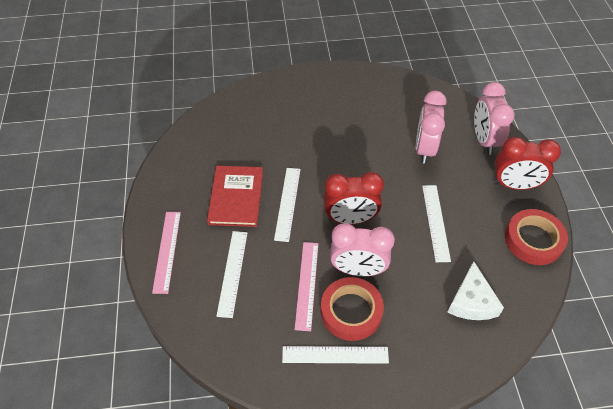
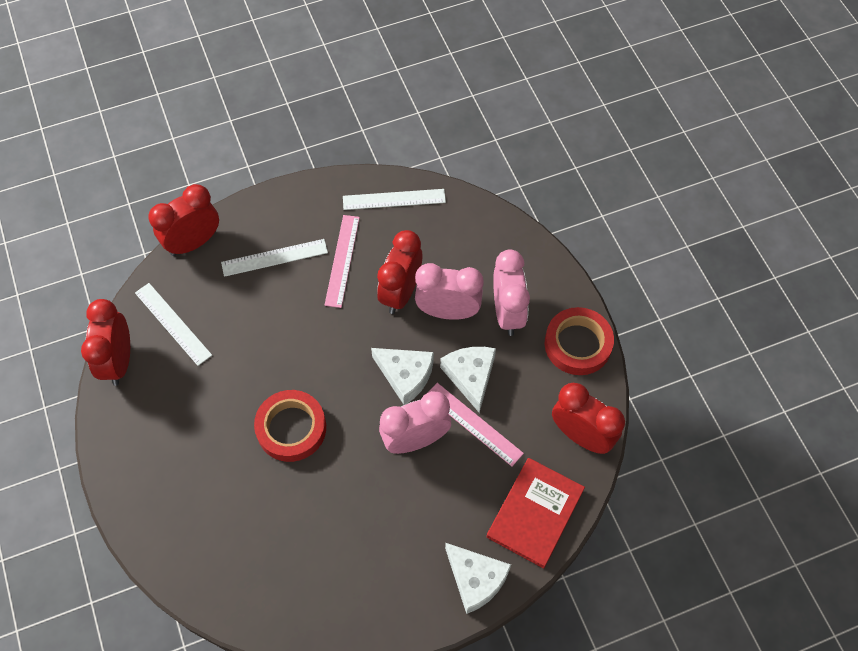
red clock: [324,172,384,224] [493,137,561,190] = 2 -> [81,299,130,386] [148,184,219,256] [377,230,422,314] [552,383,625,454] = 4
white cheese: [447,261,504,320] = 1 -> [371,348,434,405] [440,347,496,413] [445,543,511,614] = 3
white ruler: [216,231,248,318] [274,168,300,242] [282,346,389,364] [422,185,451,262] = 4 -> [135,283,212,366] [221,239,328,277] [343,189,446,210] = 3

